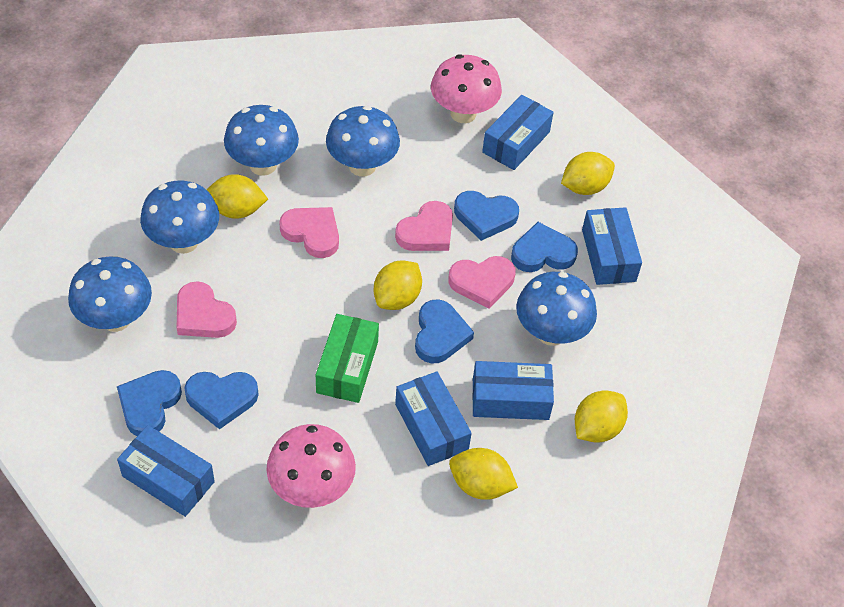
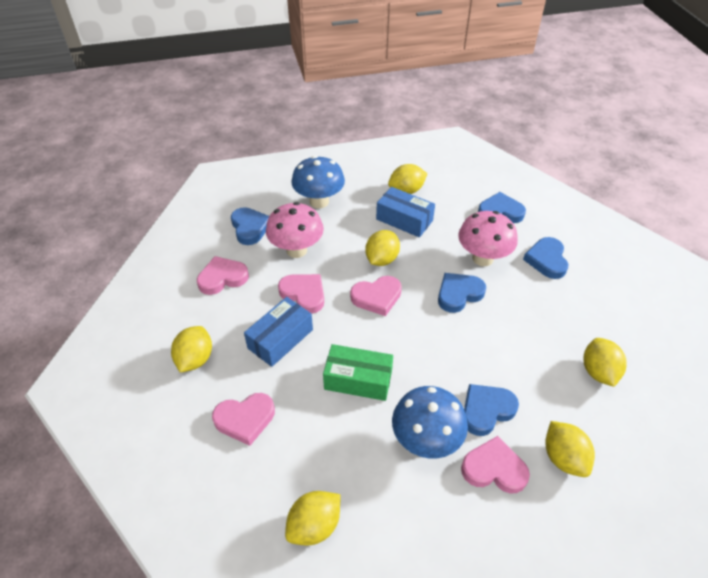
blue box: [117,425,215,517] [395,371,472,466] [472,361,554,420] [482,95,554,170] [582,207,642,285] = 5 -> [244,297,313,367] [376,187,435,237] = 2
blue mushroom: [68,256,152,332] [140,181,219,254] [224,105,299,176] [326,106,400,177] [516,272,597,346] = 5 -> [291,156,345,208] [392,386,468,458] = 2
pink heart: [177,281,237,338] [279,207,339,258] [395,201,453,251] [448,256,516,309] = 4 -> [197,256,249,295] [212,393,275,446] [278,274,324,314] [350,276,402,316] [461,436,530,493] = 5
yellow lemon: [207,174,268,219] [374,260,422,310] [449,448,518,500] [561,152,615,195] [575,390,628,443] = 5 -> [171,326,212,373] [285,491,340,546] [365,230,400,266] [388,164,427,194] [545,421,595,477] [584,338,627,387] = 6

